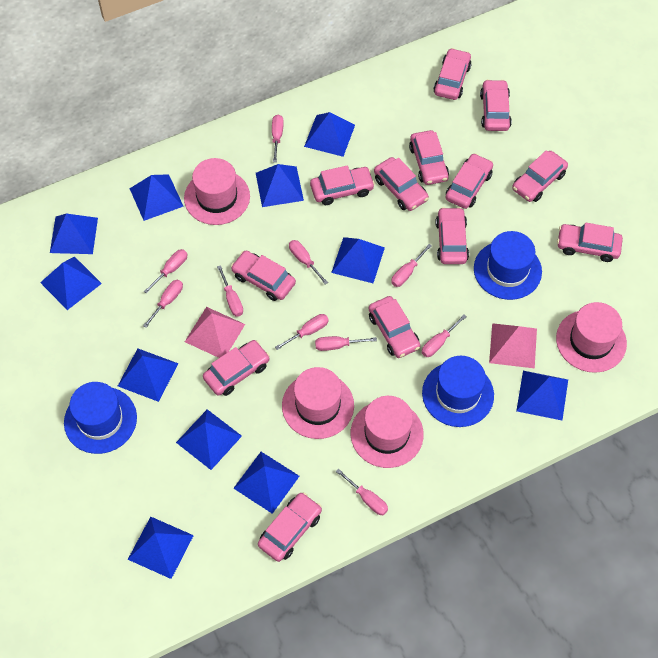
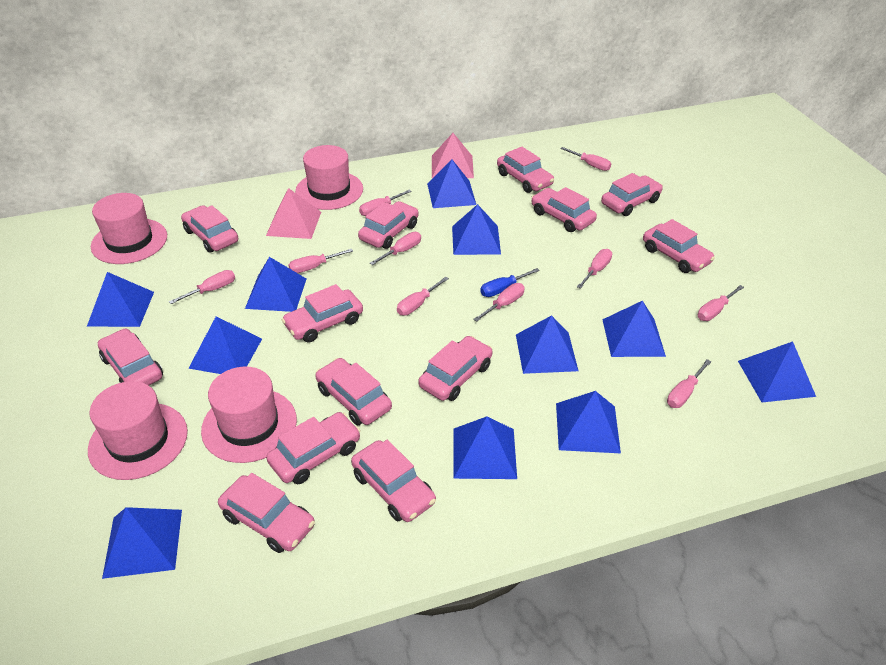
blue hat: [64,382,137,454] [422,356,494,427] [474,231,542,300] = 3 -> none = 0
blue screwdriver: none = 0 -> [480,268,540,297] = 1

